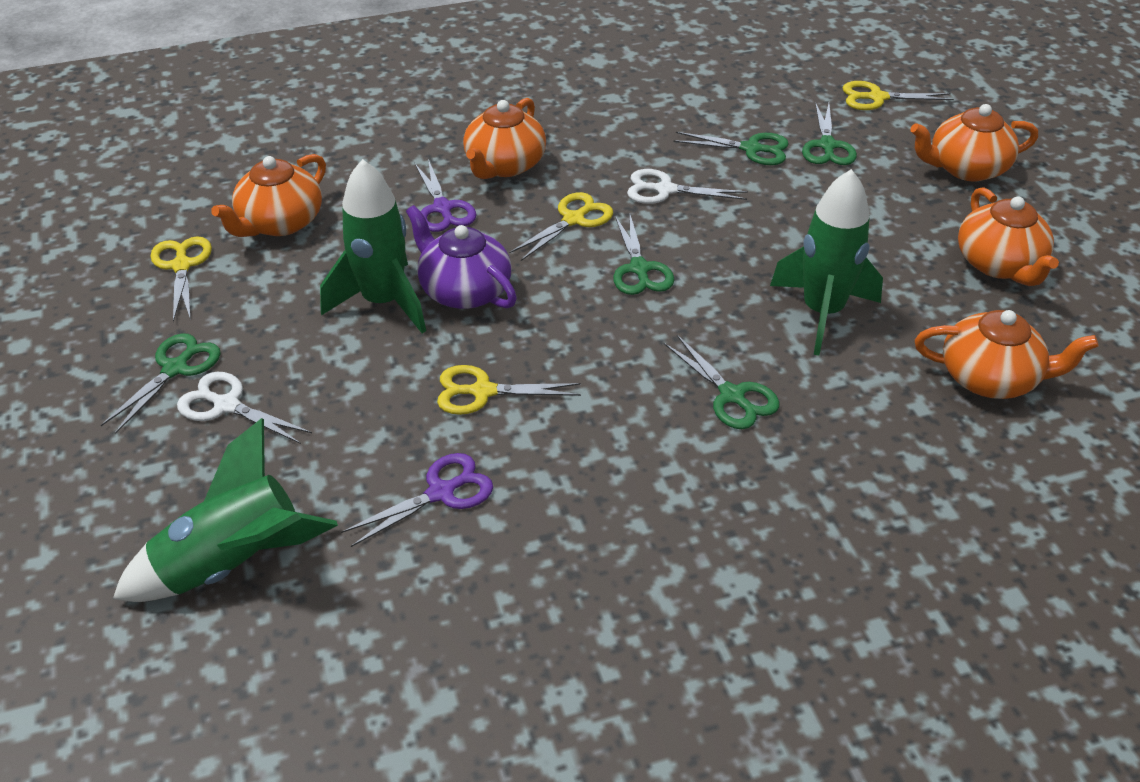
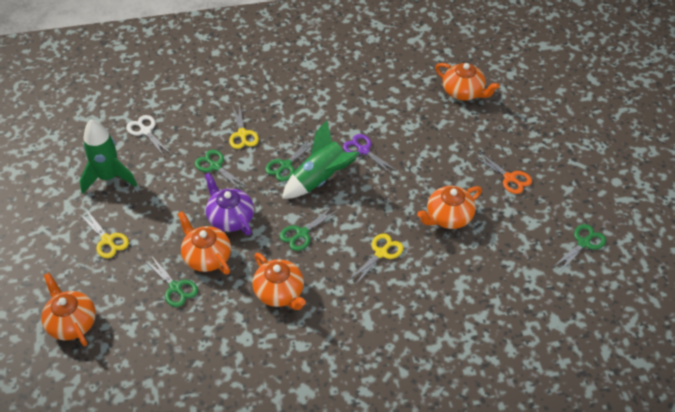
green rocket: [113,418,338,602] [320,159,426,333] [770,169,883,355] = 3 -> [80,119,137,194] [282,120,360,199] = 2
orange scissors: none = 0 -> [473,151,532,194] = 1
purple scissors: [341,453,493,547] [415,159,477,232] = 2 -> [343,134,397,175] = 1
white scissors: [177,372,312,444] [627,169,748,204] = 2 -> [126,115,171,156] = 1
yellow scissors: [150,236,212,322] [437,365,581,415] [509,192,613,261] [843,81,954,110] = 4 -> [79,211,129,258] [229,104,259,149] [348,234,403,285] = 3

